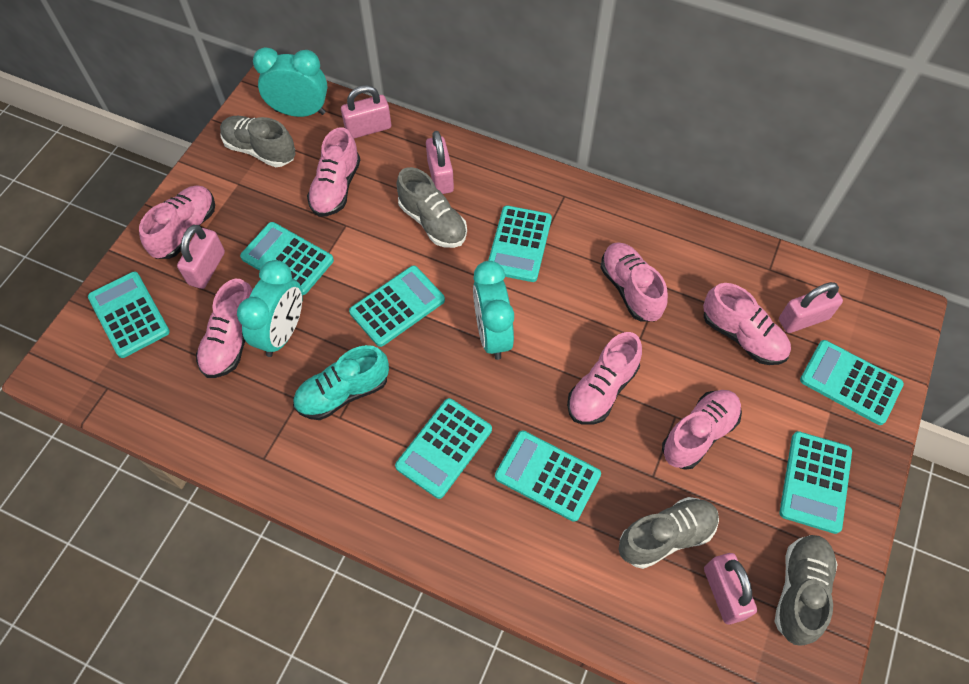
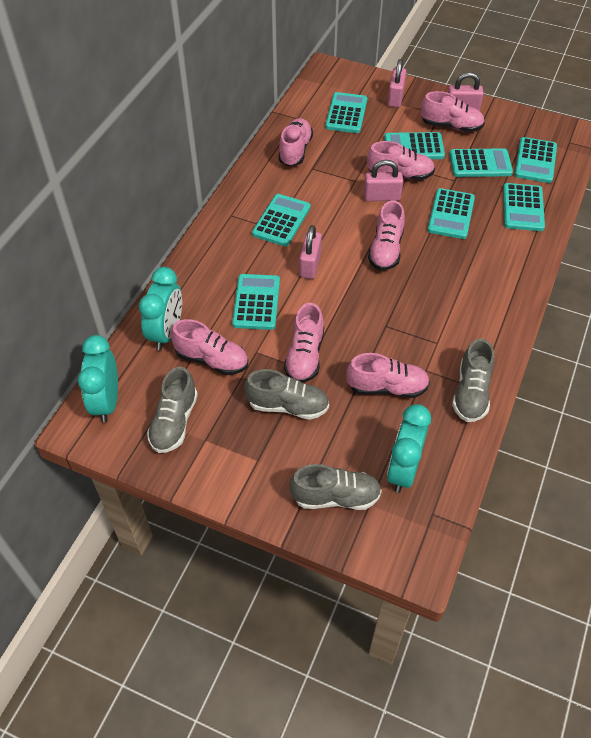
pink padlock: [177,225,225,289] [341,85,391,138] [426,131,454,194] [704,553,757,624] [779,282,843,333] = 5 -> [300,225,322,279] [364,160,403,201] [388,59,406,108] [448,72,484,111] = 4
turquoise shoe: [293,345,389,420] = 1 -> none = 0

